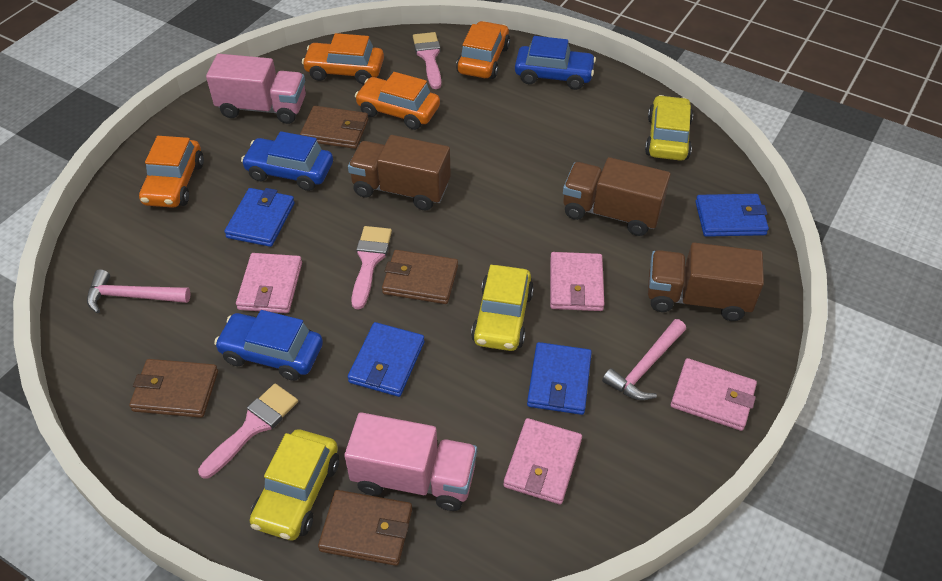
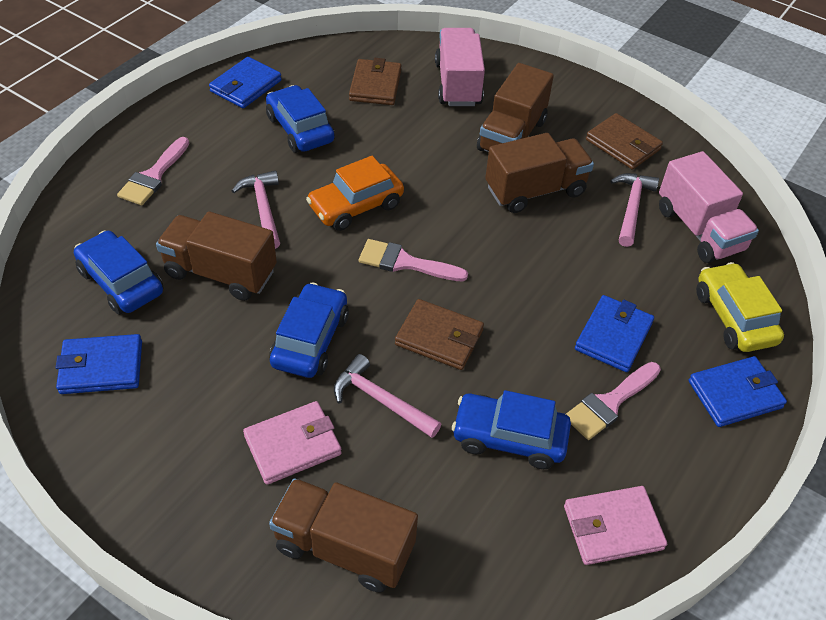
blue car: [214,310,323,381] [241,131,333,191] [515,36,596,90] = 3 -> [74,230,163,315] [266,85,335,153] [269,282,349,378] [452,390,571,469] = 4
brown truck: [348,135,451,210] [563,157,671,236] [648,243,764,321] = 3 -> [156,211,277,301] [269,478,418,593] [477,63,554,152] [485,133,594,213] = 4
brown wallet: [129,359,218,418] [300,106,368,149] [318,490,412,566] [382,250,458,304] = 4 -> [349,58,402,105] [395,299,484,370] [586,113,663,169] = 3
orange car: [139,136,204,208] [302,33,384,85] [355,72,440,130] [456,21,510,79] = 4 -> [306,156,404,231] = 1
pink hammer: [87,269,191,313] [602,319,686,400] = 2 -> [232,170,280,249] [334,354,441,438] [610,173,659,247] = 3
pink wallet: [236,253,302,313] [504,418,582,504] [550,252,604,311] [671,358,757,431] = 4 -> [243,401,342,485] [564,486,667,565] = 2
yellow car: [250,429,339,540] [471,265,534,351] [645,95,693,161] = 3 -> [696,262,784,352] = 1

